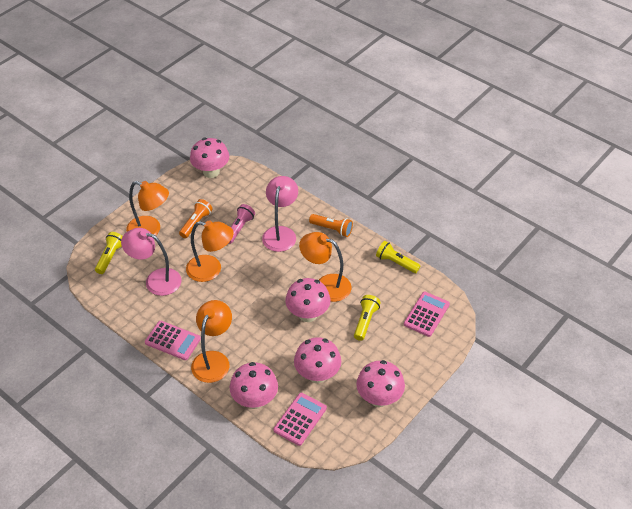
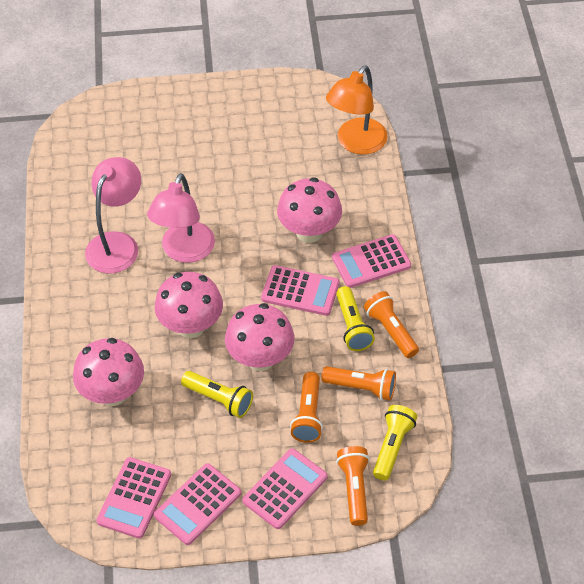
orange flashlight: [179,199,212,238] [309,214,353,237] = 2 -> [290,372,323,443] [321,366,396,401] [336,446,370,526] [364,291,419,358] = 4
orange lamp: [126,181,169,236] [186,220,234,282] [191,300,232,383] [299,232,351,302] = 4 -> [326,65,388,155] = 1
pink calculator: [145,321,201,360] [273,393,327,446] [404,292,450,337] = 3 -> [97,457,171,539] [154,463,241,545] [242,448,328,529] [261,265,339,316] [332,234,411,288] = 5
pink flashlight: [228,204,255,244] = 1 -> none = 0
pink mushroom: [190,138,229,178] [230,362,278,409] [285,278,330,322] [294,337,341,383] [356,360,405,407] = 5 -> [73,338,144,406] [155,272,223,338] [225,303,294,371] [277,177,342,243] = 4

